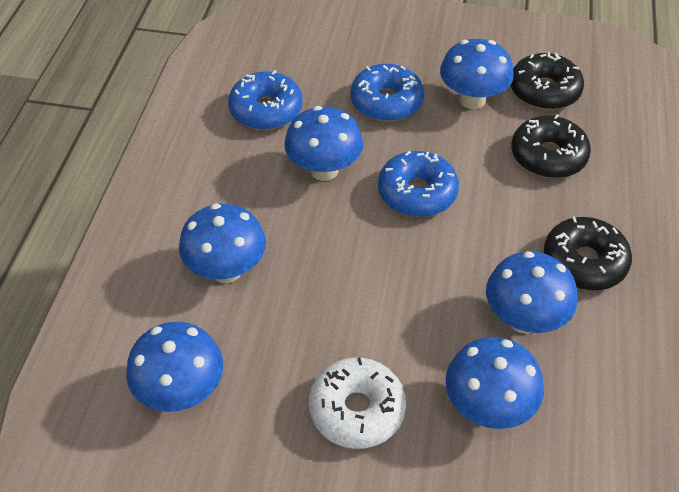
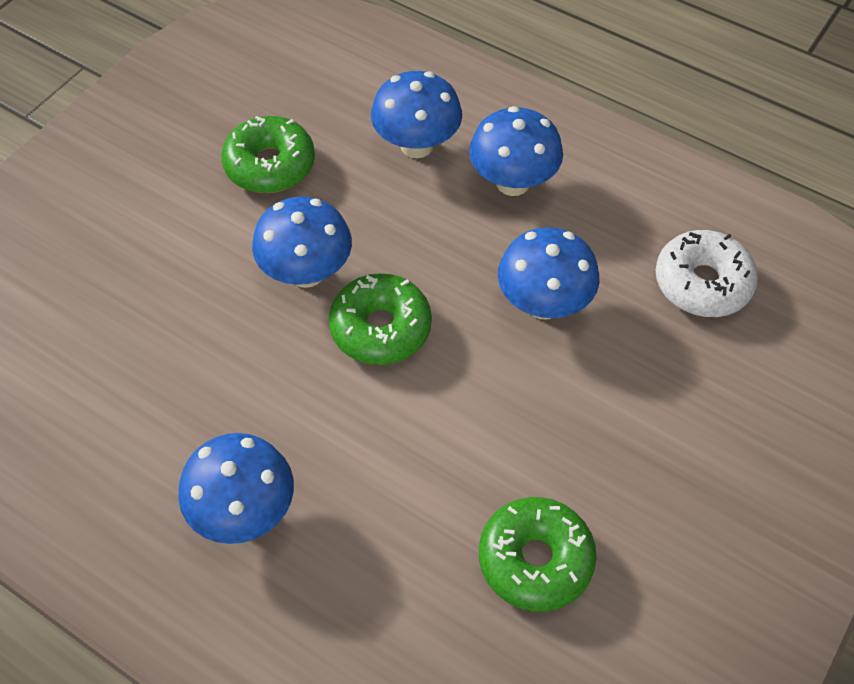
black donut: [511,52,584,110] [511,114,591,178] [544,216,632,290] = 3 -> none = 0
blue donut: [228,70,303,130] [351,64,424,121] [378,151,459,217] = 3 -> none = 0
blue mushroom: [126,322,223,412] [179,203,266,283] [284,106,363,181] [440,39,514,109] [446,337,544,429] [486,251,577,334] = 6 -> [178,433,294,544] [252,196,352,288] [371,71,462,158] [469,106,563,196] [498,227,599,319] = 5
green donut: none = 0 -> [221,116,315,193] [329,273,432,365] [479,497,597,612] = 3

